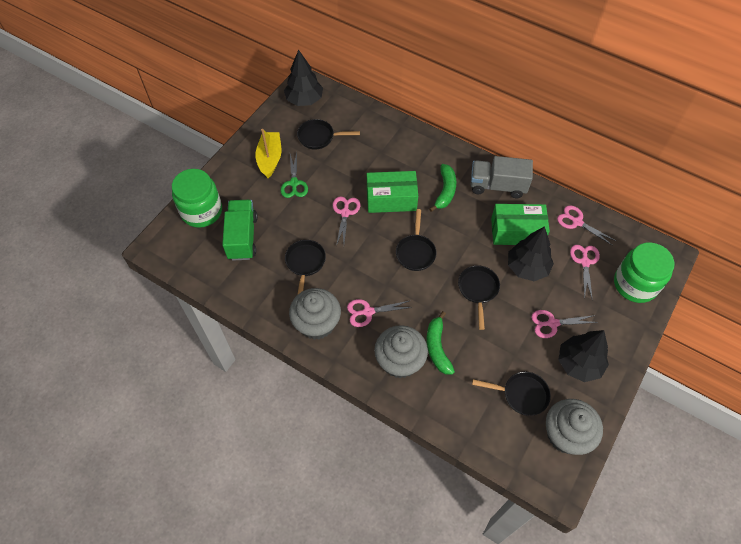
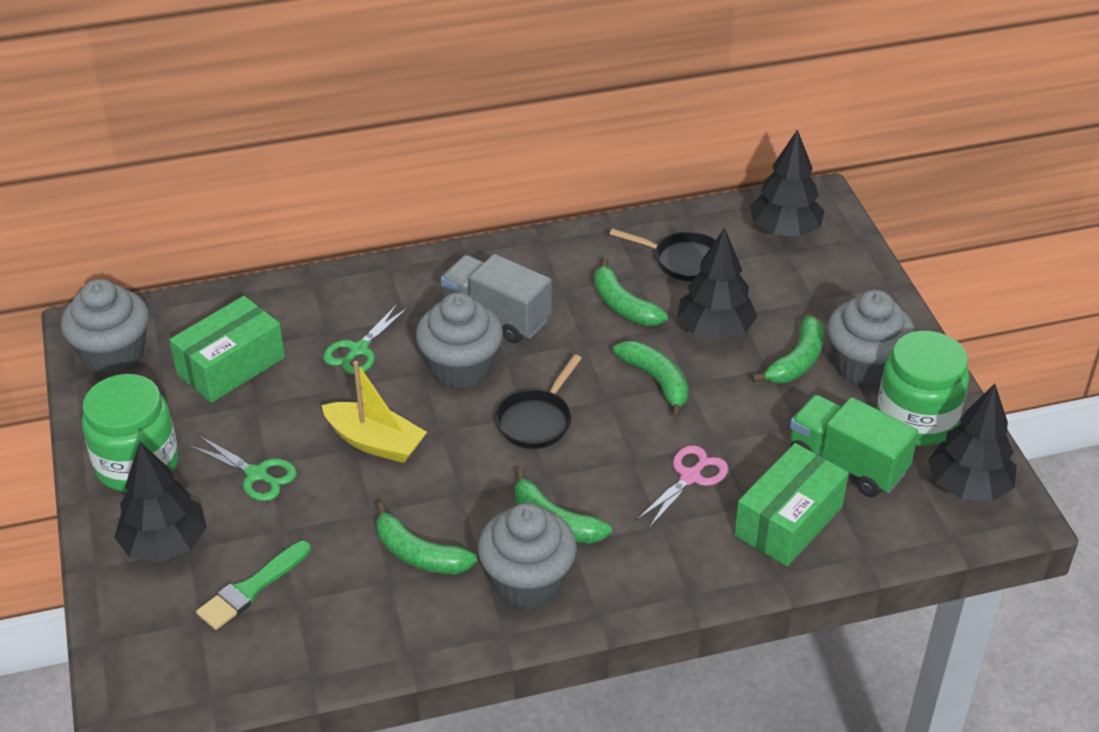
black pan: [285,240,326,295] [297,119,360,150] [396,209,437,271] [458,265,500,330] [472,371,551,416] = 5 -> [495,355,582,449] [610,228,716,281] = 2
black tree: [284,50,323,106] [508,226,554,281] [558,330,609,382] = 3 -> [114,442,207,562] [677,228,757,340] [750,129,825,236] [928,384,1017,501] = 4
green banana: [427,311,455,375] [429,164,456,212] = 2 -> [376,502,477,574] [515,468,612,544] [594,258,668,326] [613,341,688,418] [752,315,824,383] = 5
green brush: none = 0 -> [196,541,311,630] = 1
green scissors: [281,152,308,198] = 1 -> [189,436,297,501] [323,303,409,375] = 2
grey cupcake: [289,288,341,340] [374,325,428,378] [546,399,603,455] = 3 -> [61,279,149,375] [416,293,503,389] [478,503,577,608] [827,290,915,386] = 4
pink scissors: [333,196,360,246] [347,299,413,327] [531,310,598,338] [557,205,616,246] [570,245,600,300] = 5 -> [636,445,728,528] = 1

